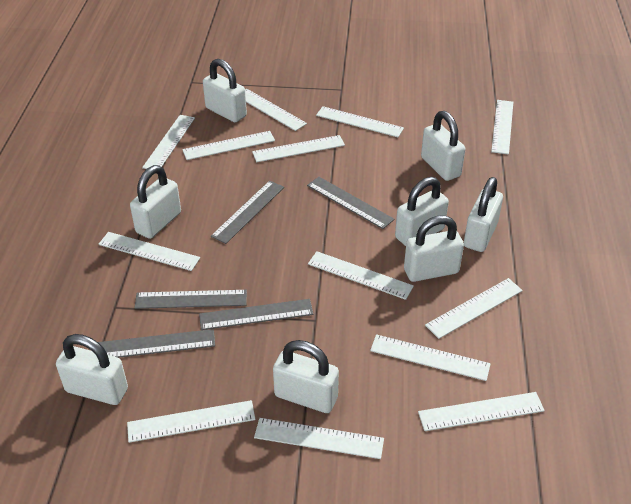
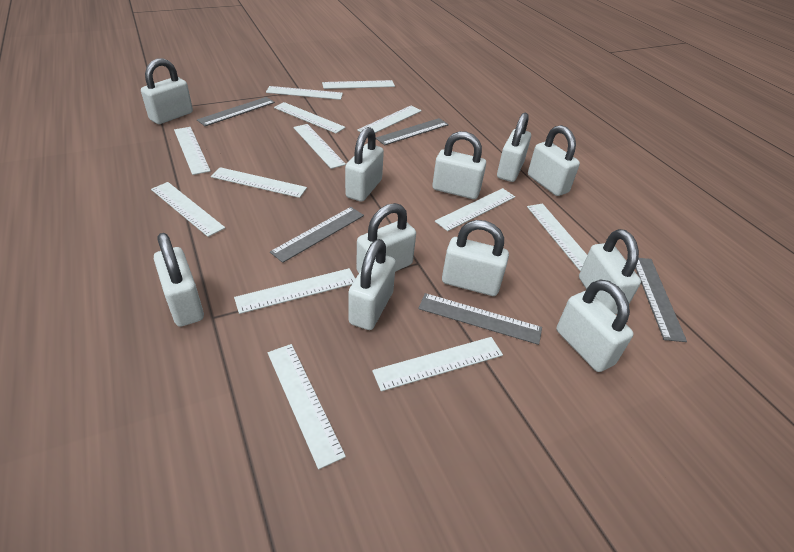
white padlock: [56,334,128,405] [130,165,181,239] [203,59,247,122] [273,340,339,413] [395,177,449,246] [404,216,464,282] [421,111,465,181] [464,177,503,252] = 8 -> [141,58,193,124] [154,233,204,327] [345,127,384,202] [348,239,396,330] [356,203,416,273] [432,131,486,199] [442,220,509,296] [497,113,531,182] [528,125,580,196] [556,279,634,372] [579,229,641,314] = 11

